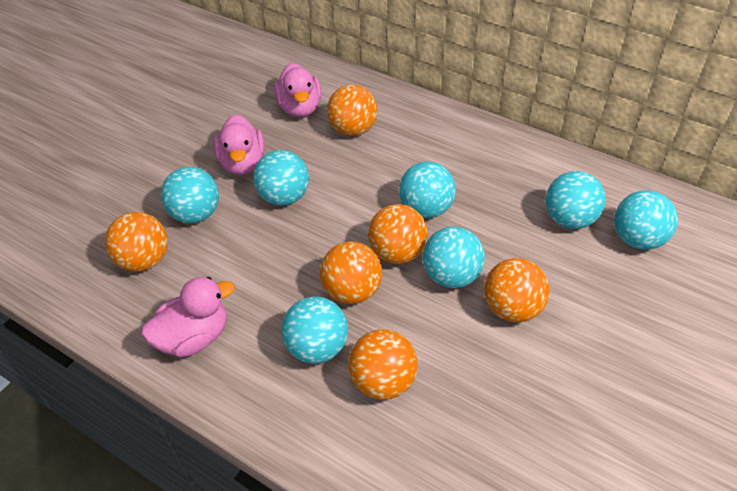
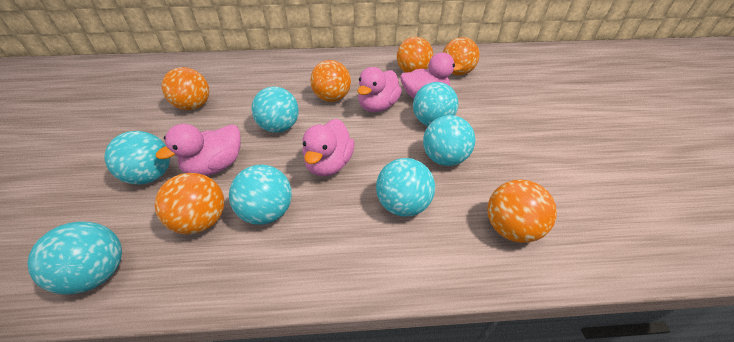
pink duck: [142,277,235,357] [213,114,265,175] [273,63,322,117] = 3 -> [156,124,240,176] [302,119,355,176] [357,67,402,112] [400,52,463,98] = 4

